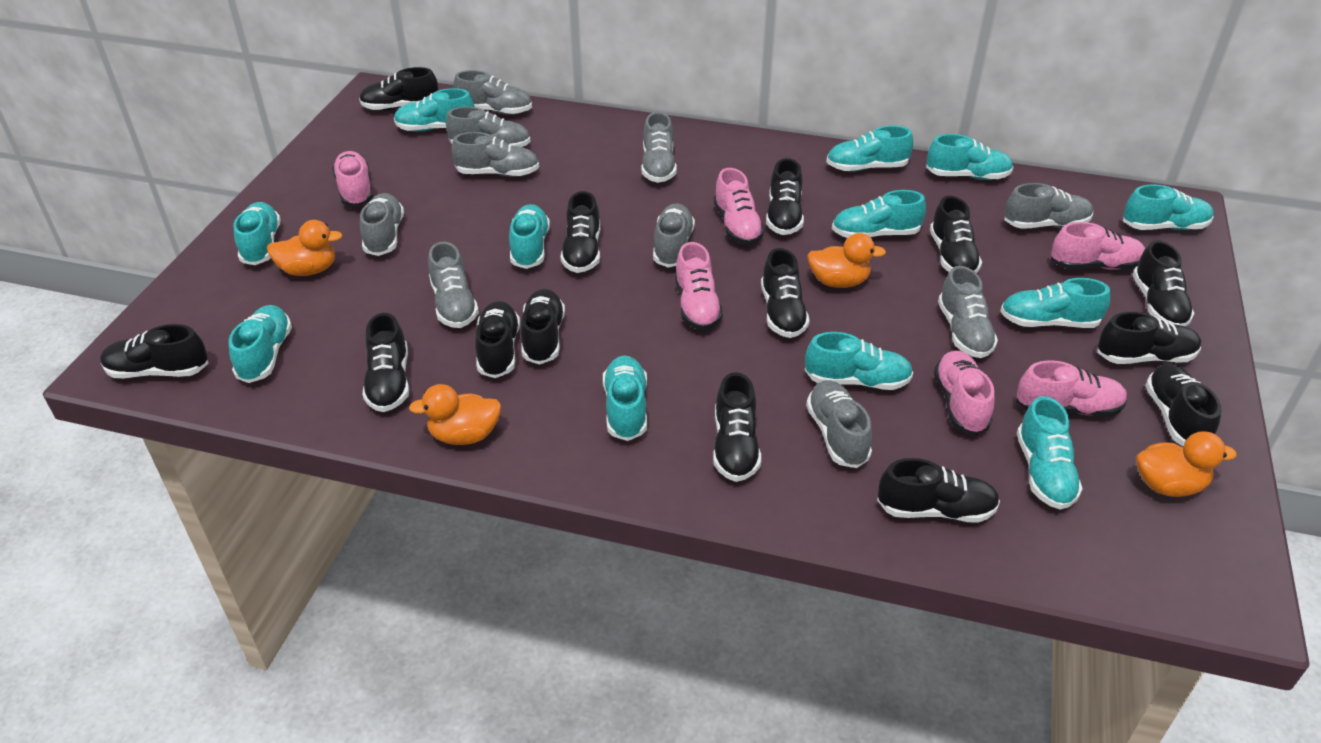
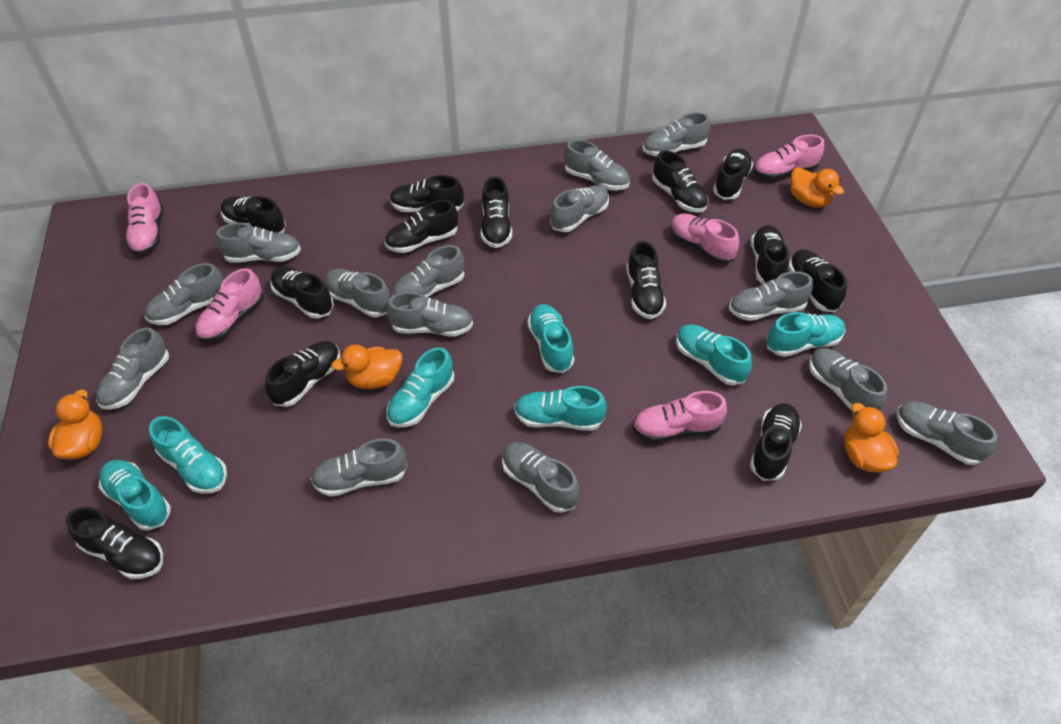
black shoe: [100,324,209,379] [359,67,438,111] [362,313,409,412] [475,301,520,378] [521,289,565,364] [561,191,600,273] [713,372,761,482] [761,248,810,338] [766,158,804,235] [877,458,1000,523] [930,196,982,273] [1097,312,1201,364] [1132,240,1194,327] [1145,364,1222,446] = 14 -> [66,507,163,579] [221,196,286,233] [265,341,340,407] [270,266,334,319] [385,200,458,253] [390,175,464,212] [481,176,512,248] [626,241,666,319] [652,150,708,213] [713,149,753,200] [750,403,802,481] [751,225,789,284] [788,250,847,312] = 13
grey shoe: [360,193,404,256] [428,242,479,328] [446,106,531,147] [451,132,539,177] [453,70,532,115] [642,112,677,183] [653,203,695,268] [806,380,872,468] [938,266,998,358] [1005,183,1093,229] = 10 -> [96,327,169,410] [145,263,224,325] [216,223,301,263] [310,439,407,497] [324,269,391,317] [387,292,473,337] [392,245,464,297] [502,442,579,513] [550,185,609,232] [564,140,630,190] [642,112,710,156] [729,271,813,321] [809,348,887,411] [896,402,997,465] = 14
pink shoe: [332,151,373,207] [675,242,723,331] [713,168,765,245] [934,351,995,435] [1016,360,1127,417] [1051,222,1145,270] = 6 -> [125,183,164,255] [195,268,264,342] [632,391,727,443] [671,213,739,263] [753,135,824,180] = 5
turquoise shoe: [229,305,292,383] [233,202,281,265] [394,88,474,131] [509,204,550,269] [603,356,647,441] [805,332,913,390] [826,126,913,171] [832,190,926,238] [926,134,1013,180] [1000,278,1110,328] [1017,396,1083,510] [1123,185,1214,230] = 12 -> [99,460,171,530] [149,416,227,494] [386,347,454,428] [514,386,607,431] [527,304,574,373] [676,324,752,385] [767,312,845,357] = 7

